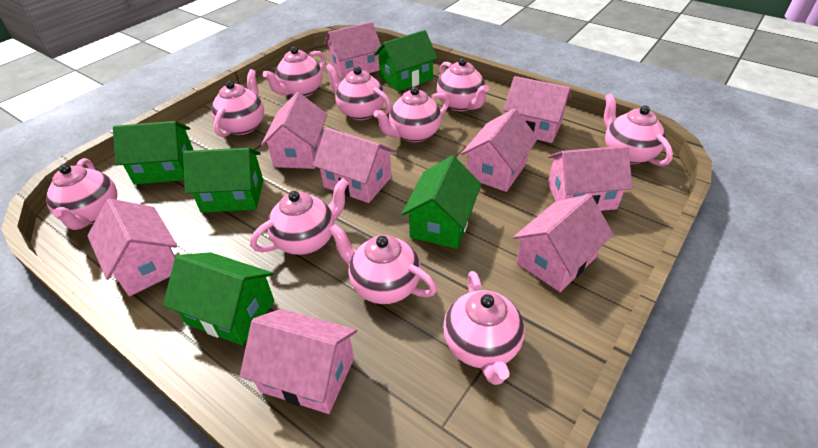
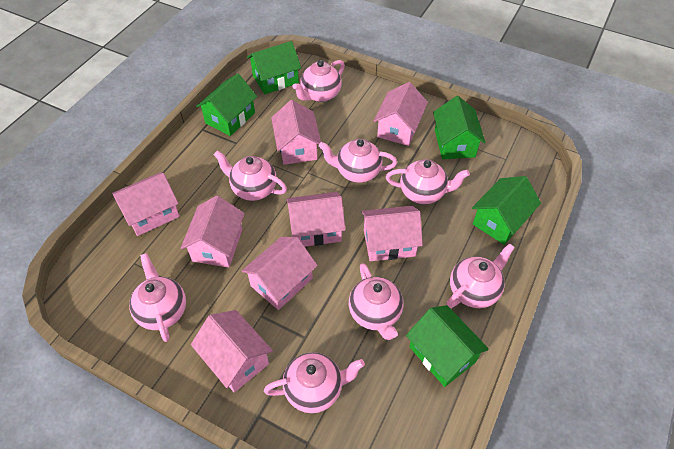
pink house: [88,199,177,297] [240,309,357,414] [261,92,327,169] [313,128,396,203] [324,22,381,80] [461,109,538,192] [503,76,571,143] [513,194,614,292] [548,146,633,211] = 9 -> [112,172,180,236] [181,196,245,268] [191,310,273,393] [242,237,318,310] [271,100,321,165] [287,192,346,247] [361,206,423,261] [374,82,428,146] = 8
pink teapot: [46,158,118,230] [211,69,264,137] [250,178,349,255] [263,46,326,97] [325,64,391,120] [329,224,437,304] [374,86,450,142] [437,58,489,111] [443,271,525,385] [604,94,673,166] = 10 -> [129,253,186,342] [214,150,287,201] [264,352,365,413] [292,60,345,102] [319,139,397,183] [349,263,403,340] [386,159,470,204] [446,243,515,308] = 8

